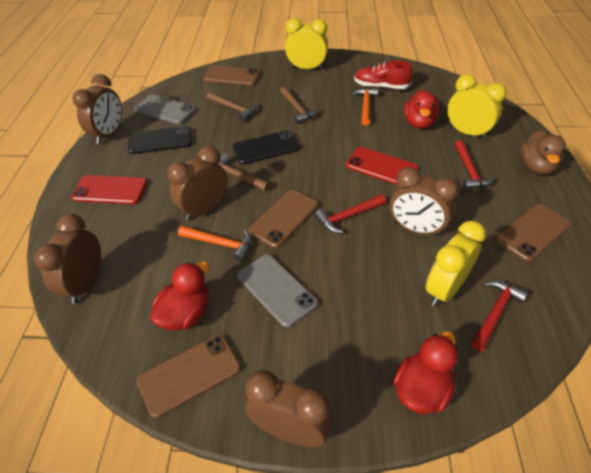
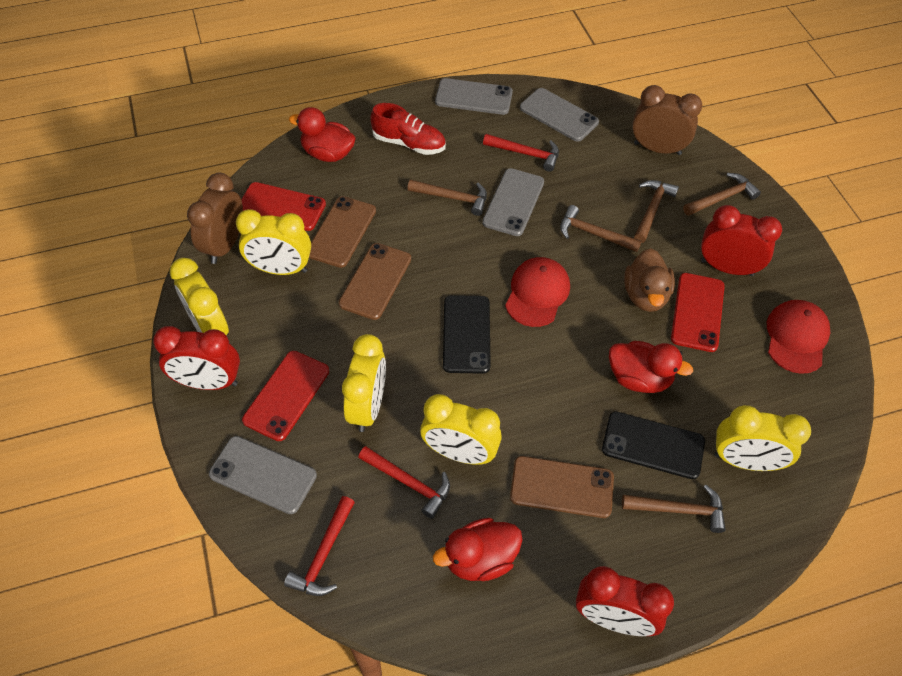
brown clock: [34,214,101,304] [72,74,122,144] [167,146,228,220] [245,370,333,447] [389,167,459,237] = 5 -> [187,173,243,264] [632,85,702,155] = 2
brown hammer: [206,92,257,121] [218,154,270,192] [280,86,318,124] = 3 -> [408,179,487,216] [560,205,642,252] [622,485,726,533] [634,180,679,243] [683,173,761,216] = 5
brown phone: [137,335,241,418] [203,66,260,86] [248,190,318,248] [496,204,571,262] = 4 -> [309,196,376,268] [339,243,411,320] [510,456,614,518] = 3
grey phone: [134,95,196,124] [237,254,318,328] = 2 -> [209,436,317,514] [435,78,513,115] [482,168,544,236] [520,88,599,142] = 4
orange hammer: [178,226,252,262] [351,88,378,126] = 2 -> none = 0
red cap: none = 0 -> [505,257,570,327] [767,300,830,374] = 2
red clock: none = 0 -> [153,326,240,390] [576,566,674,636] [701,205,782,276] = 3
red phone: [71,175,147,204] [346,147,418,185] = 2 -> [241,182,326,231] [242,351,329,441] [671,273,725,352] = 3
yellow clock: [285,18,328,70] [426,221,486,306] [447,74,507,139] = 3 -> [170,258,229,335] [236,209,311,275] [342,334,386,432] [420,394,502,465] [715,405,811,471] = 5

